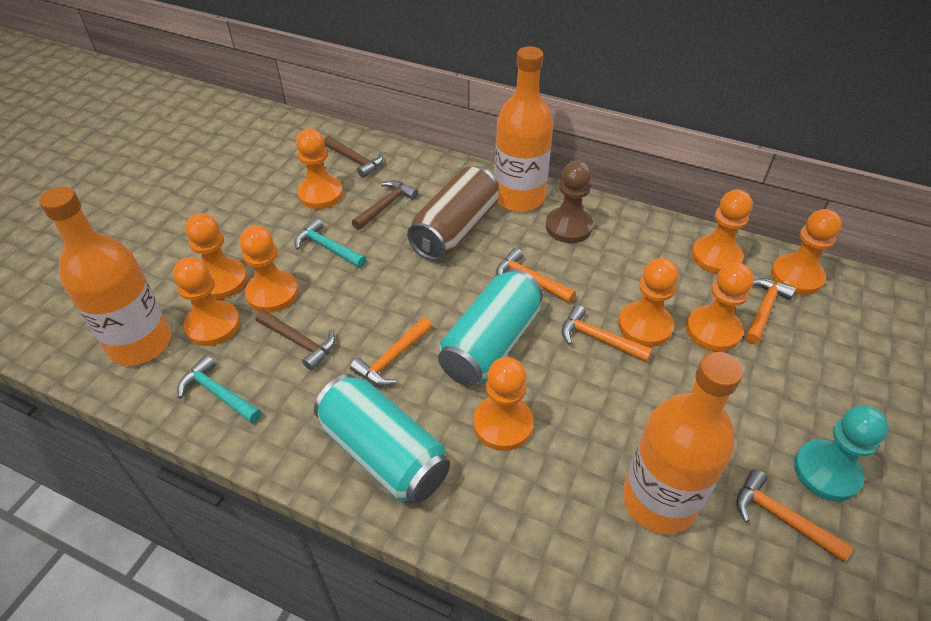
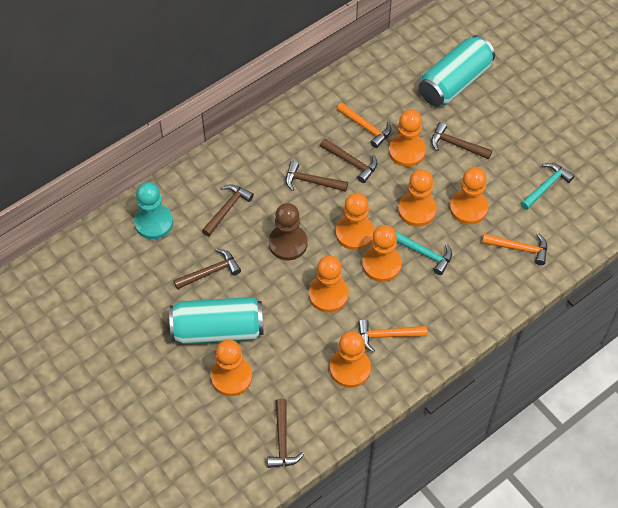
brown can: [407,166,499,261] = 1 -> none = 0
brown hammer: [256,310,335,371] [324,136,384,178] [352,180,418,230] = 3 -> [173,249,241,290] [202,184,254,237] [267,399,304,468] [286,161,348,192] [320,139,378,183] [431,122,492,159] = 6
orange bottle: [39,186,171,366] [495,46,553,212] [623,352,743,534] = 3 -> none = 0
orange hammer: [350,317,432,386] [496,248,576,303] [562,305,652,362] [737,469,853,562] [745,278,796,344] = 5 -> [337,102,391,148] [358,319,427,352] [482,233,547,265] = 3
orange pawn: [173,257,240,346] [185,213,248,299] [240,226,298,313] [296,129,343,209] [473,357,534,451] [618,258,678,347] [686,262,753,352] [691,189,753,274] [771,209,842,295] = 9 -> [211,340,252,396] [309,256,349,313] [330,331,371,388] [336,193,374,250] [362,225,402,282] [389,110,426,167] [398,169,437,227] [450,167,489,224] = 8

